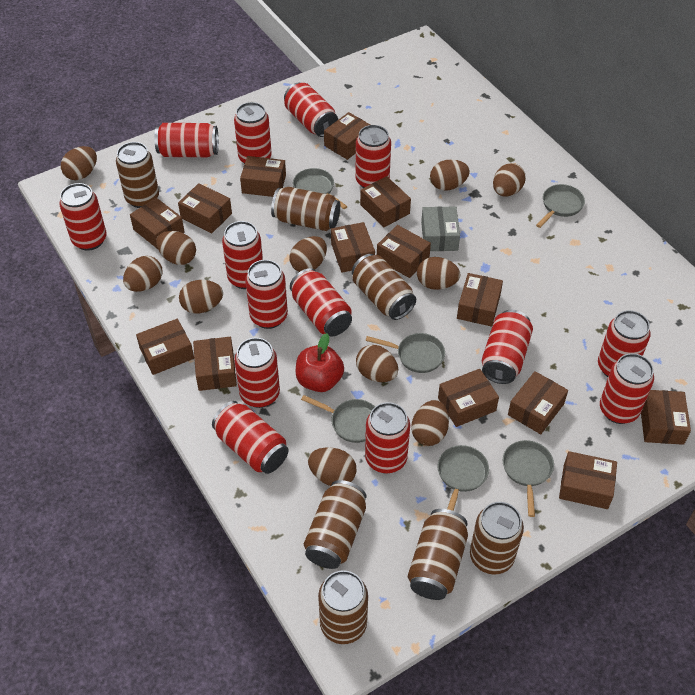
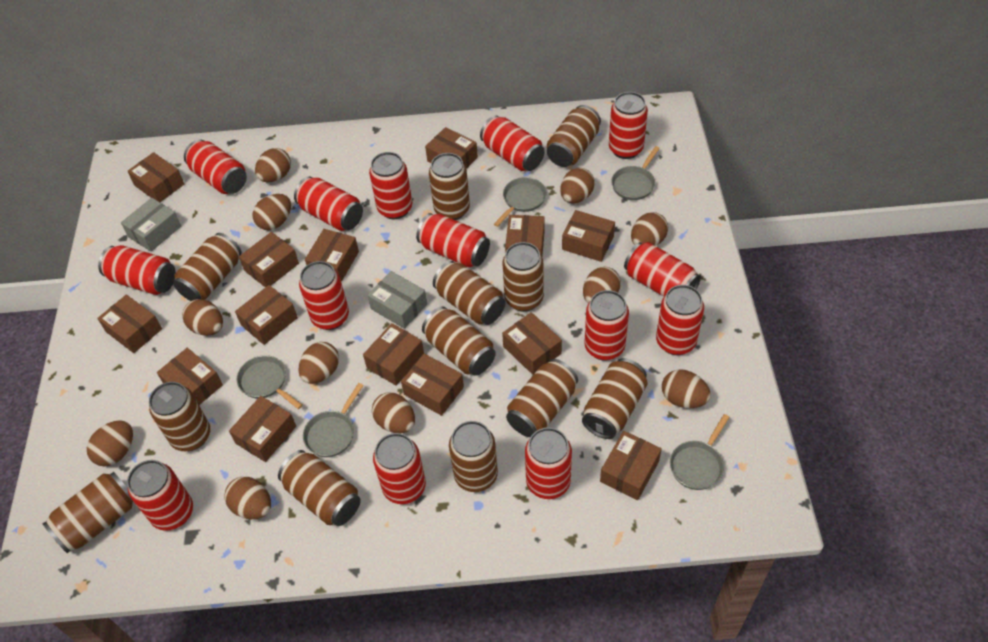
brown can: [116,142,159,208] [271,187,340,231] [304,480,366,569] [318,570,368,644] [352,254,416,320] [408,509,468,600] [470,502,524,575] = 7 -> [43,472,133,553] [149,382,210,451] [173,233,242,301] [278,450,361,526] [422,306,496,376] [429,153,470,220] [433,261,505,325] [449,421,498,492] [503,242,544,312] [506,359,578,437] [547,105,601,167] [582,358,648,439] = 12
grey box: [421,206,460,251] = 1 -> [121,198,181,252] [367,271,427,329] = 2
grey pan: [293,168,348,209] [301,395,375,443] [366,333,445,373] [438,445,489,511] [503,440,554,517] [536,184,585,228] = 6 -> [236,355,303,409] [303,383,364,457] [494,177,547,227] [611,146,660,200] [670,414,730,490] = 5
red apple: [296,333,344,392] = 1 -> none = 0

